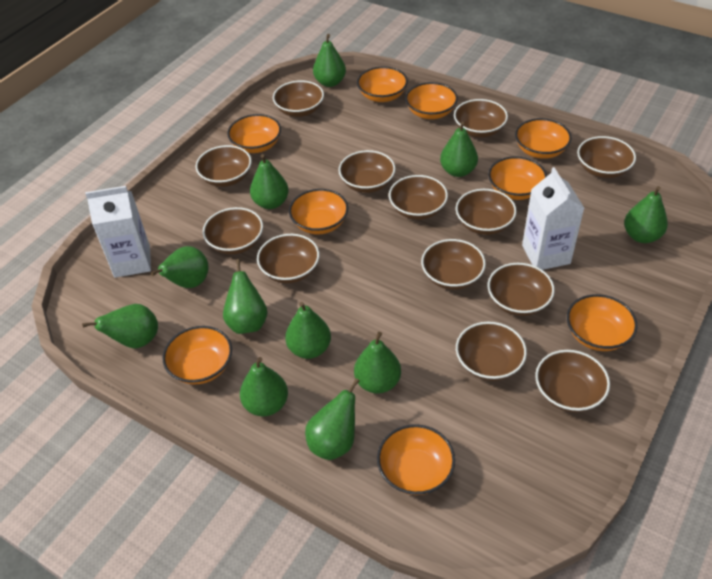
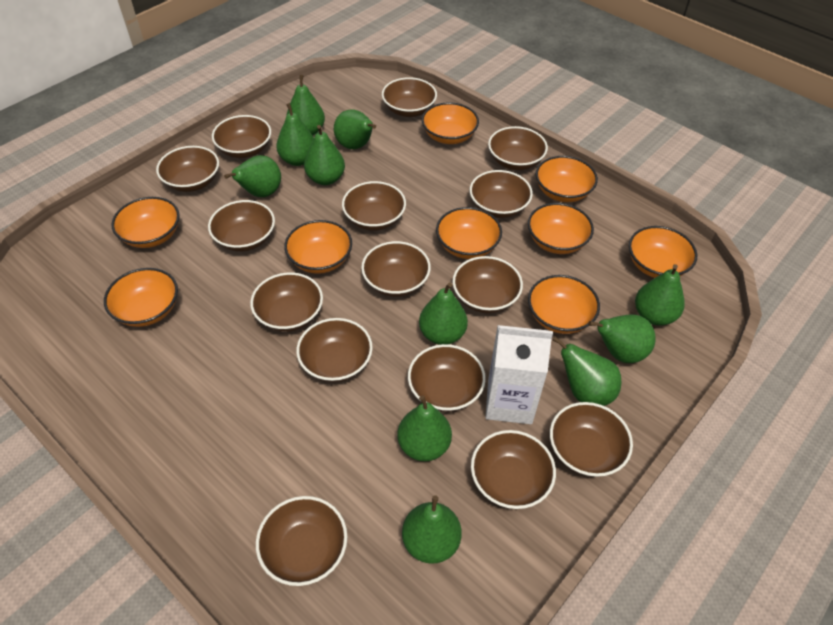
brown bowl: [196,145,251,187] [202,207,263,255] [257,234,319,283] [273,80,324,117] [338,150,396,193] [389,175,448,220] [421,239,486,290] [454,99,508,138] [456,189,517,235] [456,322,527,381] [488,263,555,316] [535,350,610,412] [577,136,636,178] = 13 -> [156,146,219,192] [208,200,275,252] [212,115,271,158] [250,272,323,332] [256,496,347,586] [296,318,373,382] [342,181,406,231] [361,241,431,297] [382,77,437,117] [408,344,486,412] [453,256,523,313] [470,170,533,218] [471,430,556,509] [488,126,548,170] [550,402,633,477] = 15
white carton: [85,186,151,278] [522,167,584,270] = 2 -> [485,325,553,424] = 1

